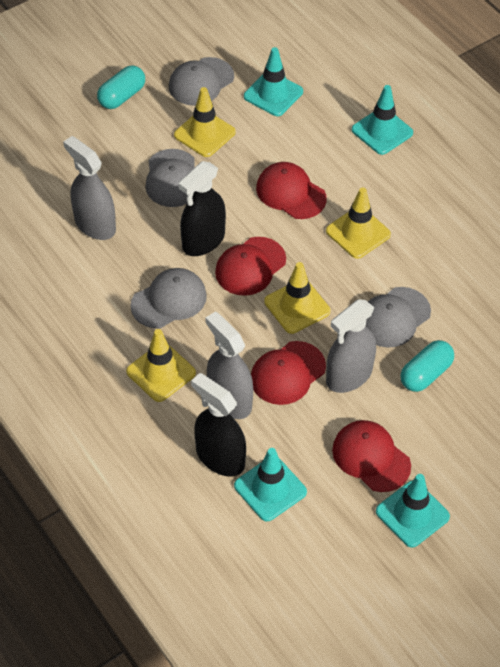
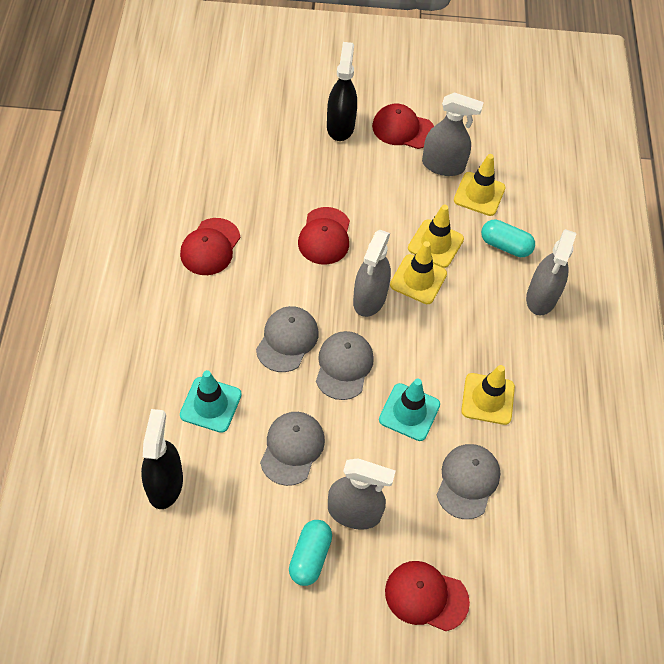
grey spray bottle: [63,136,116,240] [205,312,253,419] [326,299,376,393] = 3 -> [328,459,395,530] [353,230,391,317] [422,92,484,176] [526,229,576,315] = 4
turquoise traffic cone: [234,448,307,521] [244,47,303,116] [352,85,413,155] [376,474,450,548] = 4 -> [180,370,242,433] [379,379,440,441] = 2

